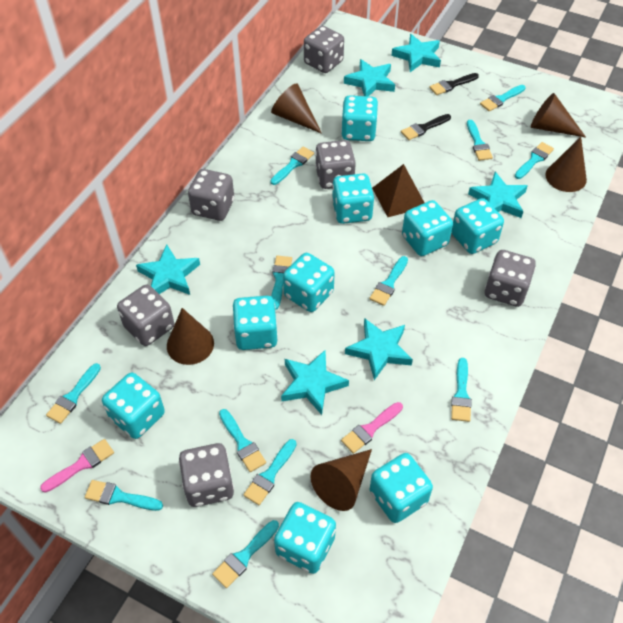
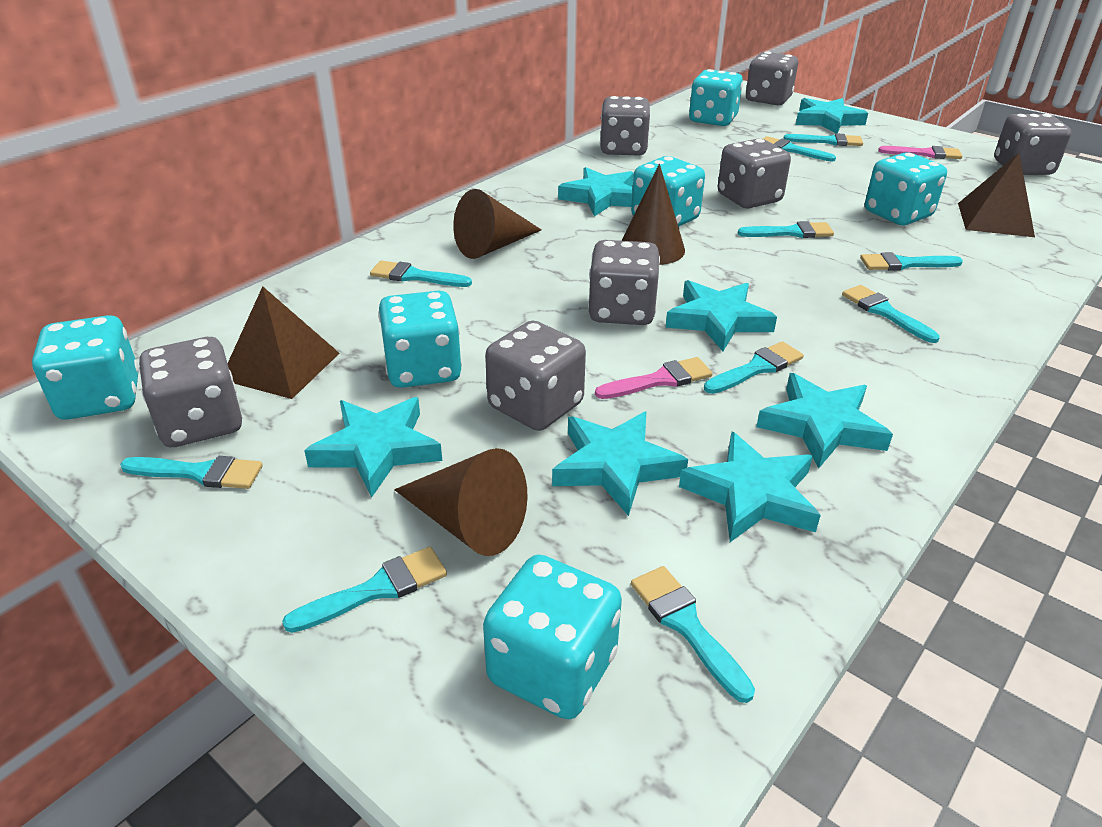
black brush: [401,114,451,140] [429,73,479,95] = 2 -> none = 0
brown cone: [167,308,214,365] [271,83,322,134] [311,449,372,511] [531,93,586,138] [545,137,587,192] = 5 -> [394,448,528,556] [453,189,542,259] [621,164,685,265] = 3
brown pyramid: [372,164,425,217] = 1 -> [228,286,340,399] [958,153,1035,237] = 2
grey dice: [117,285,174,346] [179,443,234,507] [188,169,234,221] [304,26,344,73] [315,140,356,189] [485,250,536,307] = 6 -> [139,337,242,447] [485,320,586,431] [588,240,660,325] [600,96,650,156] [718,139,791,209] [746,52,798,105] [994,114,1071,175] = 7
turquoise brush: [46,363,101,424] [85,480,163,511] [212,520,279,588] [219,409,266,472] [243,439,297,505] [270,147,314,185] [271,256,292,310] [370,256,408,306] [451,358,472,422] [467,120,493,161] [480,85,525,111] [515,142,554,179] = 12 -> [120,456,263,489] [282,547,447,633] [370,261,472,287] [631,566,755,703] [704,341,804,394] [738,221,834,238] [763,136,836,162] [783,133,863,146] [842,285,940,343] [860,252,963,271] = 10
turquoise dice: [102,372,165,439] [233,296,278,350] [274,502,336,574] [283,253,335,312] [332,174,374,224] [341,95,378,141] [370,453,433,523] [402,200,453,256] [451,198,504,254] = 9 -> [32,315,139,420] [378,291,462,388] [483,554,622,719] [631,156,705,227] [689,69,743,126] [865,152,947,225] = 6
turquoise star: [136,245,200,295] [281,350,349,415] [344,59,395,96] [345,318,413,380] [391,34,441,72] [468,172,528,218] = 6 -> [304,397,442,498] [552,412,688,516] [558,167,634,217] [665,280,777,351] [679,432,821,542] [756,373,893,468] [796,98,868,134] = 7

